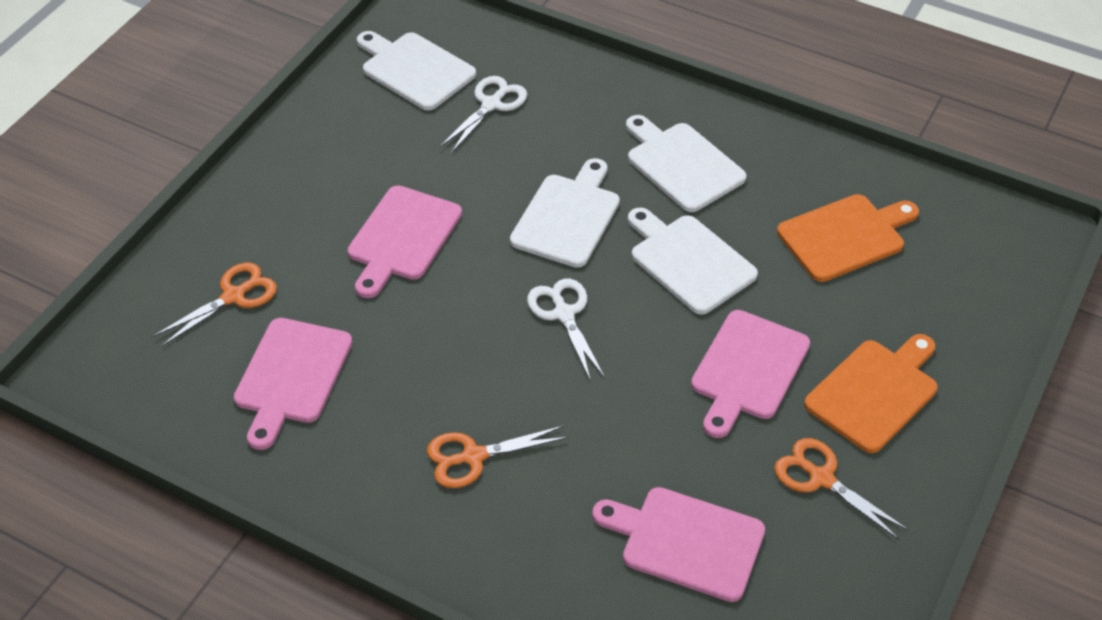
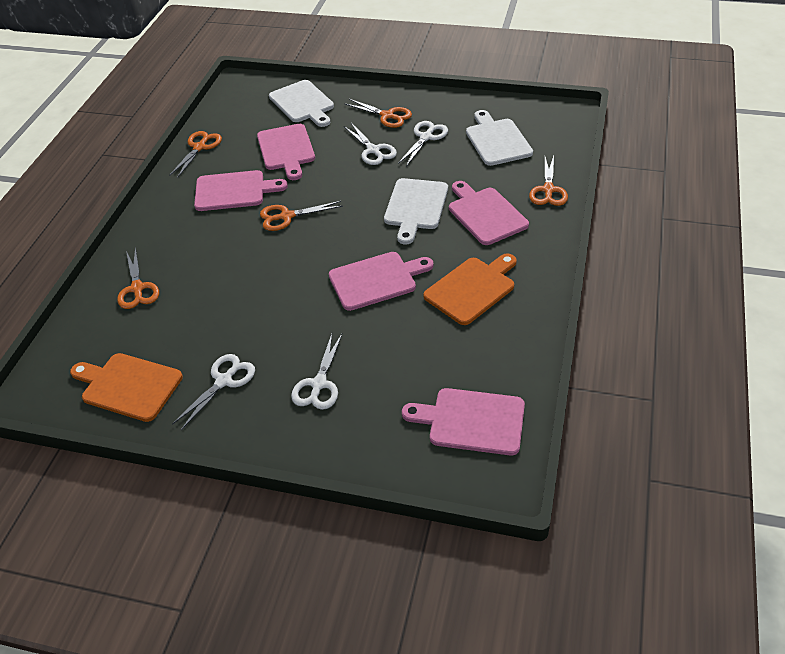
orange scissors: [153,262,277,346] [427,425,568,488] [774,438,908,540] = 3 -> [117,247,159,309] [169,131,222,178] [260,201,342,231] [344,99,412,128] [529,156,568,206] = 5
pink cutting board: [234,318,352,450] [348,185,462,298] [592,487,765,602] [691,310,810,438] = 4 -> [194,170,288,211] [257,124,315,180] [329,252,434,311] [402,388,525,455] [449,181,529,245] = 5
white cutting board: [357,31,476,110] [510,158,620,268] [626,115,746,212] [628,208,758,315] = 4 -> [269,80,334,127] [384,178,448,244] [466,110,533,166] = 3
white scissors: [440,76,527,153] [527,279,605,381] = 2 -> [172,354,255,430] [291,334,342,410] [345,123,397,165] [398,121,448,166] = 4

